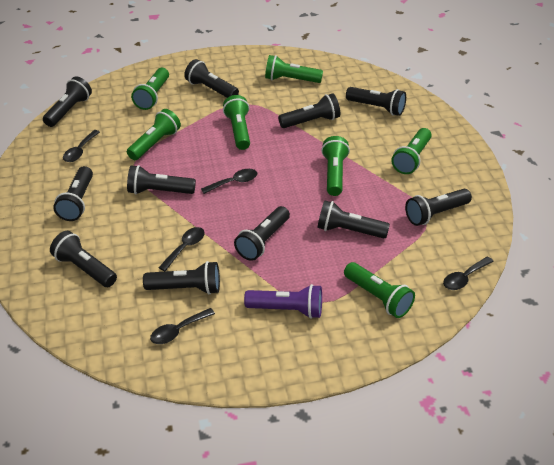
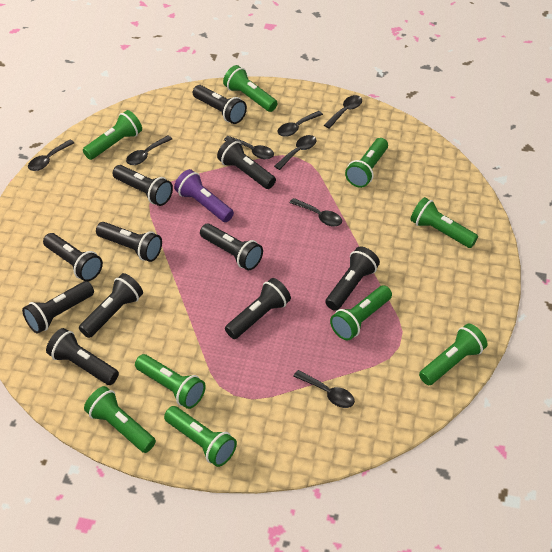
black spoon: [63,130,100,162] [150,308,215,344] [158,227,205,271] [201,169,257,194] [443,256,494,290] = 5 -> [28,139,74,171] [126,135,172,165] [224,136,274,159] [274,135,316,170] [278,111,323,137] [290,198,342,226] [293,370,355,408] [324,95,362,129] = 8
green flashlight: [127,109,181,160] [131,68,169,110] [223,95,250,150] [265,55,323,83] [321,136,350,196] [344,262,415,318] [391,128,432,174] = 7 -> [83,110,142,160] [84,386,156,453] [135,354,206,409] [164,406,237,467] [223,65,278,112] [330,285,392,340] [345,138,388,188] [410,197,478,248] [419,324,488,385] = 9

